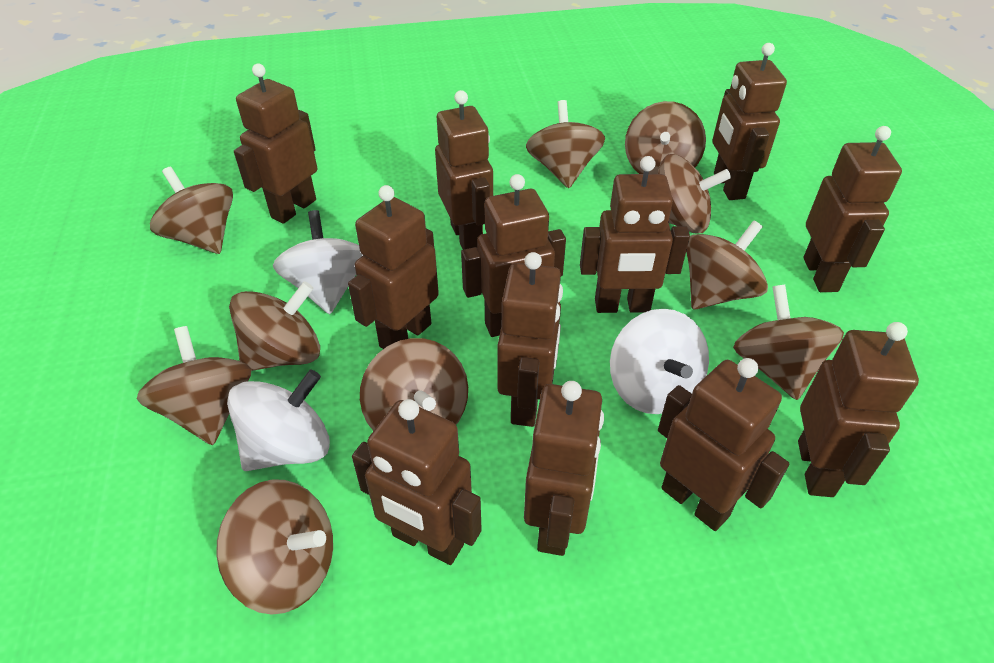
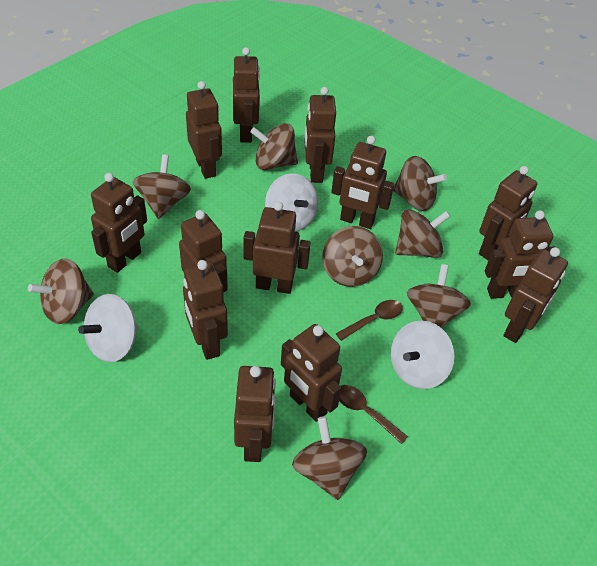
brown robot: [234,64,317,224] [348,185,439,349] [352,399,482,565] [435,90,493,250] [461,174,566,337] [497,252,563,427] [524,381,604,556] [580,156,690,313] [658,358,789,531] [712,43,787,200] [798,322,919,497] [803,126,902,292] = 12 -> [91,173,147,273] [179,210,228,293] [183,260,228,360] [186,81,222,179] [233,47,260,143] [234,366,276,462] [243,201,311,294] [281,324,342,422] [304,87,336,183] [331,136,394,229] [479,166,537,260] [485,210,554,299] [503,247,568,343] = 13
brown spinning top: [137,326,252,445] [150,167,233,254] [216,479,333,615] [229,281,320,371] [360,338,468,431] [526,100,605,188] [625,101,706,174] [658,154,731,233] [686,220,768,309] [733,285,844,400] = 10 -> [28,258,94,324] [133,154,191,219] [250,123,298,170] [292,416,367,500] [322,226,383,287] [393,156,447,211] [395,209,450,258] [407,264,471,328] = 8
brown spoon: none = 0 -> [336,300,403,341] [339,385,408,444] = 2

